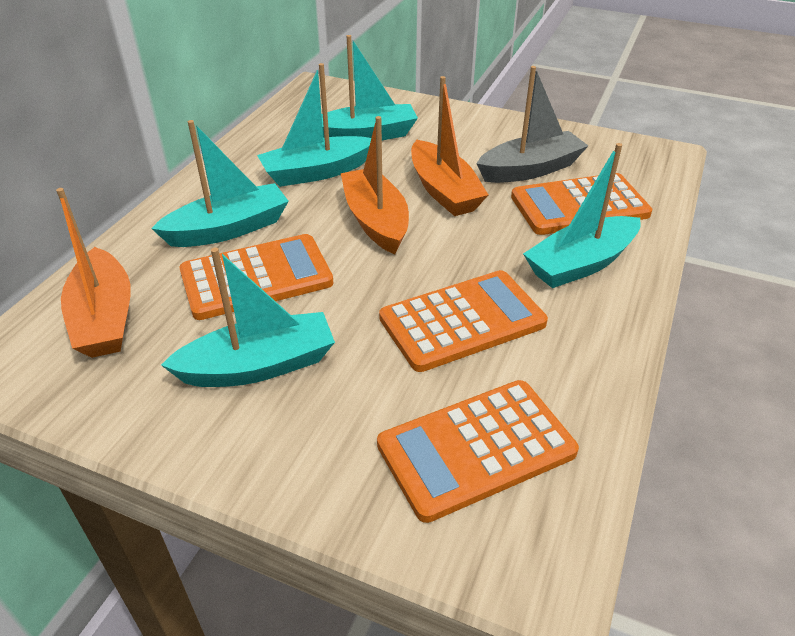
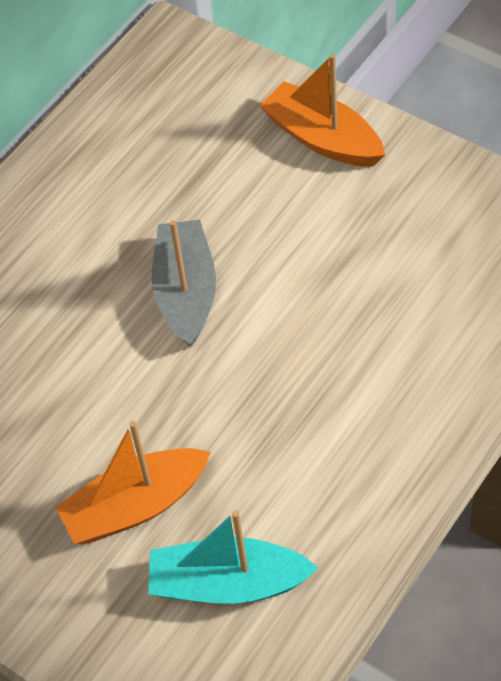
orange boat: [56,188,131,358] [341,116,409,254] [411,76,488,216] = 3 -> [55,421,211,544] [259,54,385,167] = 2
orange calculator: [179,234,334,320] [377,380,579,523] [379,270,548,372] [511,173,652,235] = 4 -> none = 0
turquoise boat: [151,120,289,247] [161,247,335,387] [257,63,371,187] [322,35,418,140] [523,143,641,288] = 5 -> [148,510,318,604] = 1

